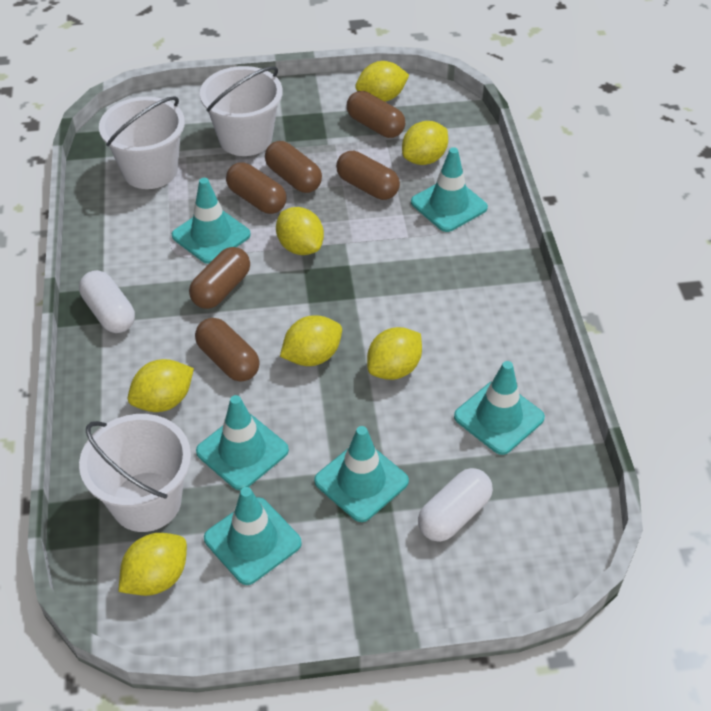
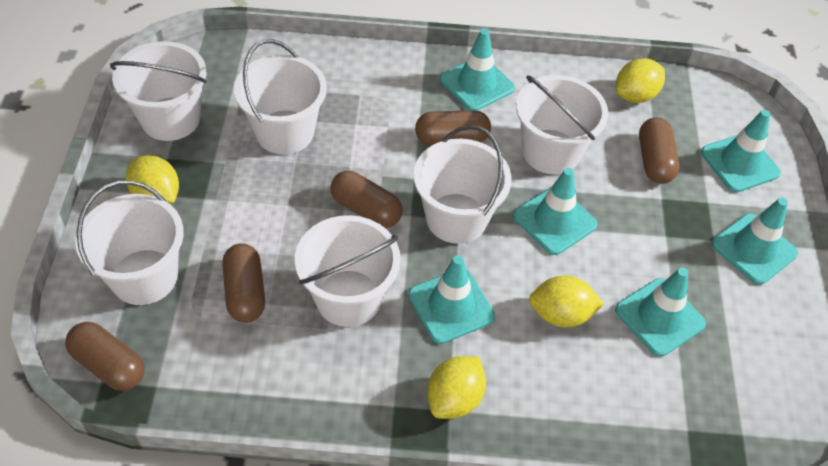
brown capsule: [189,247,250,309] [195,318,260,382] [226,162,286,214] [265,141,322,193] [336,151,400,200] [347,91,405,138] = 6 -> [65,322,145,391] [222,243,265,323] [330,171,403,228] [415,110,491,145] [639,117,679,184] = 5
white bucket: [79,414,191,532] [99,96,185,189] [200,66,283,156] = 3 -> [75,180,184,305] [110,41,207,141] [234,39,327,155] [295,215,400,327] [413,125,512,244] [516,75,608,175] = 6
white capsule: [79,270,135,333] [418,468,493,542] = 2 -> none = 0
yellow lemon: [119,533,187,596] [128,359,194,412] [276,207,324,255] [280,315,342,366] [355,61,409,102] [367,327,422,380] [402,121,448,165] = 7 -> [126,155,179,204] [427,356,486,419] [529,276,604,328] [616,58,665,103] = 4

